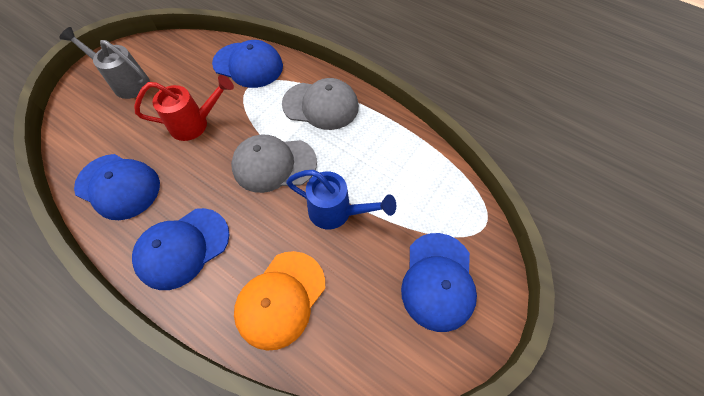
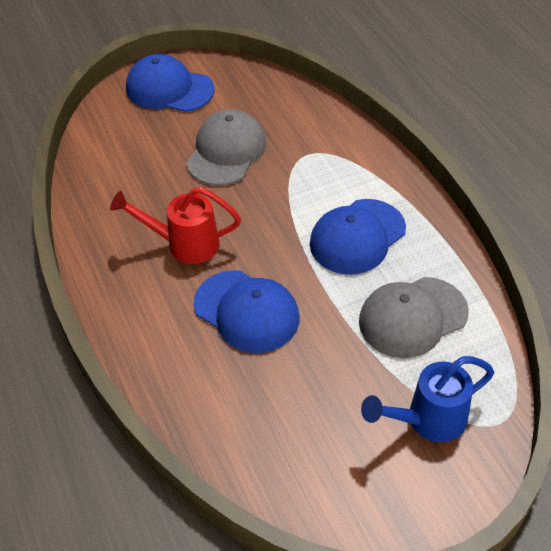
blue cap: [74,154,160,220] [132,208,229,290] [212,40,283,88] [401,233,477,332] = 4 -> [126,54,215,112] [194,270,299,353] [310,199,406,275] = 3
grey watering can: [59,27,150,99] = 1 -> none = 0
orange cap: [234,251,325,351] = 1 -> none = 0

